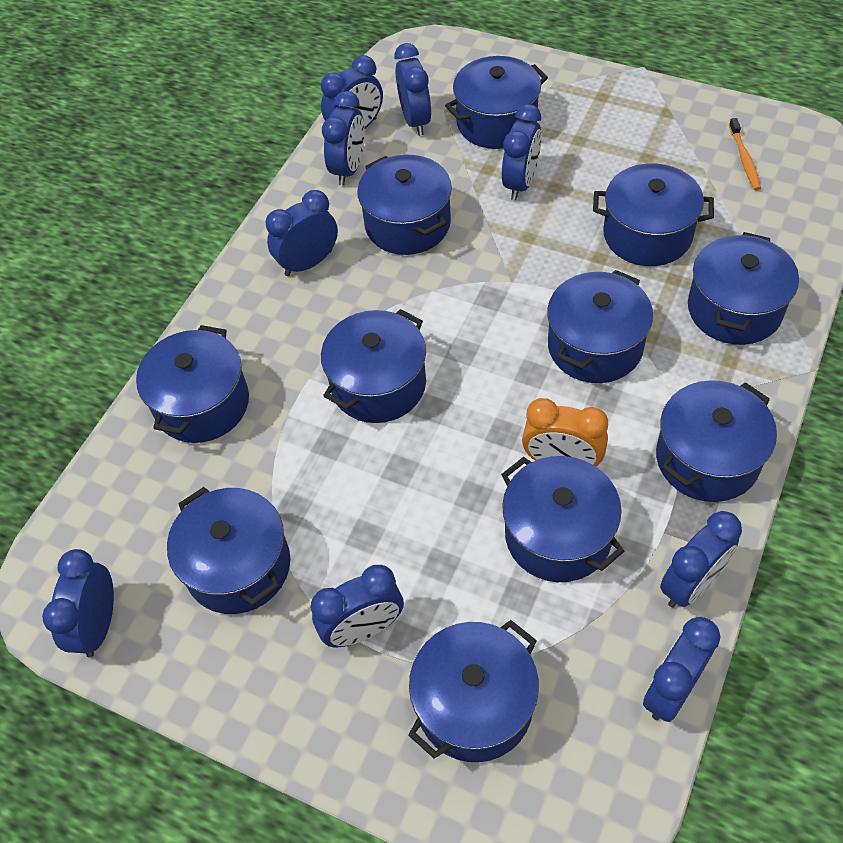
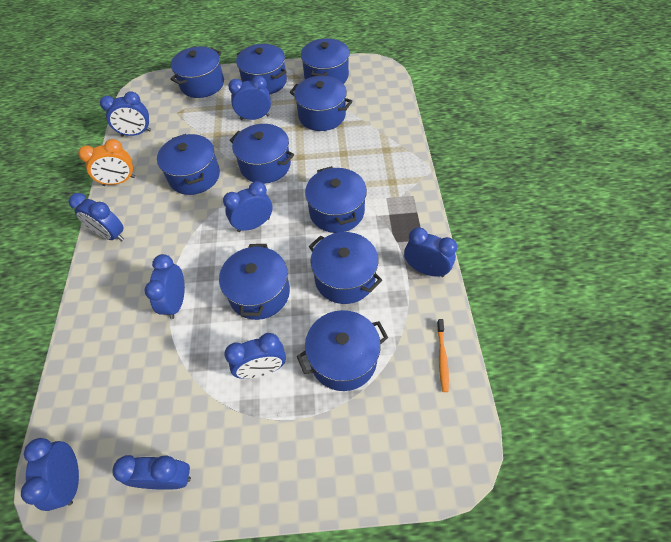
blue pot: [136,325,249,443] [167,487,290,614] [321,309,426,423] [357,155,452,255] [408,620,539,762] [445,56,548,149] [501,456,624,582] [547,270,653,383] [593,163,714,266] [656,380,777,502] [688,232,799,345] = 11 -> [157,134,220,195] [170,46,224,98] [219,244,290,320] [230,124,294,184] [236,44,287,94] [290,76,352,131] [297,310,388,391] [301,38,350,84] [305,166,367,233] [309,232,382,304] = 10

